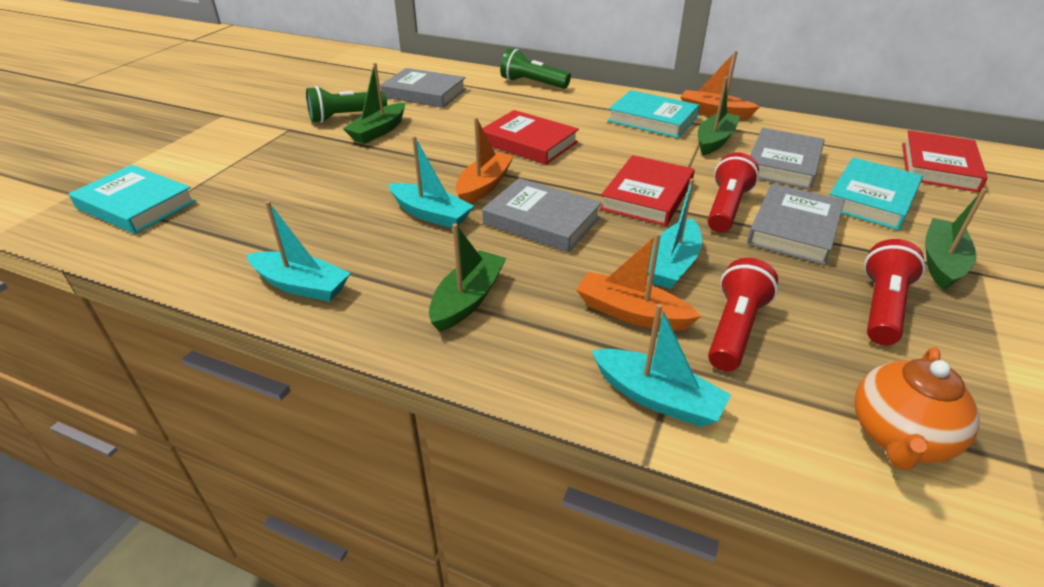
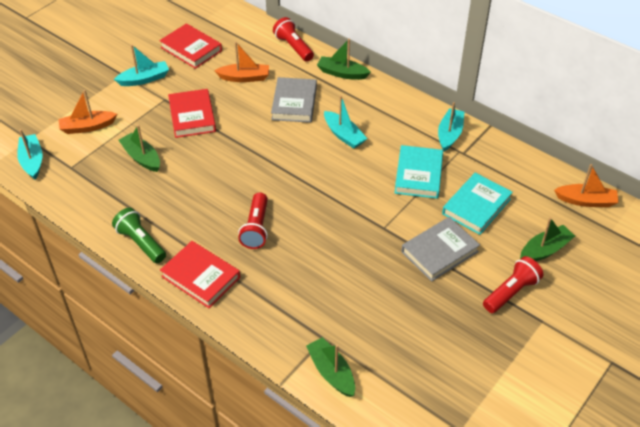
green flashlight: [306,86,387,123] [500,48,571,89] = 2 -> [112,208,166,263] = 1
grey book: [380,68,466,108] [482,178,602,252] [747,183,845,265] [750,128,825,189] = 4 -> [271,77,317,123] [401,217,480,282] = 2
orange teapot: [854,347,980,470] = 1 -> none = 0
turquoise book: [69,165,196,234] [608,90,699,138] [830,157,923,230] = 3 -> [395,145,443,199] [442,173,513,235] = 2

